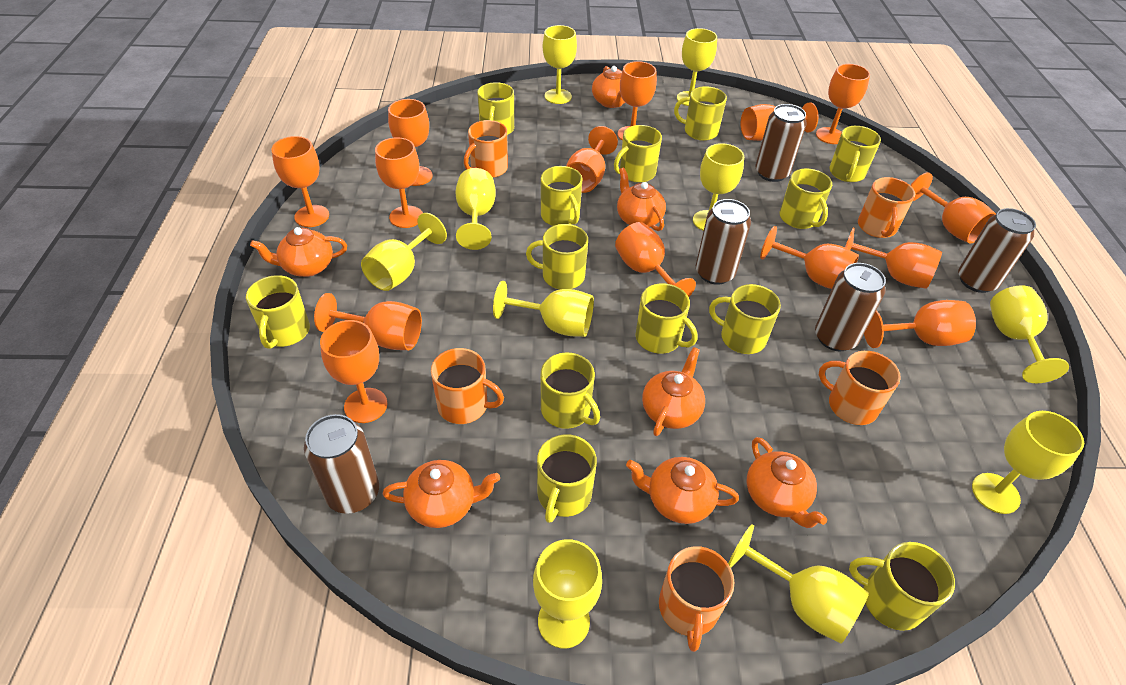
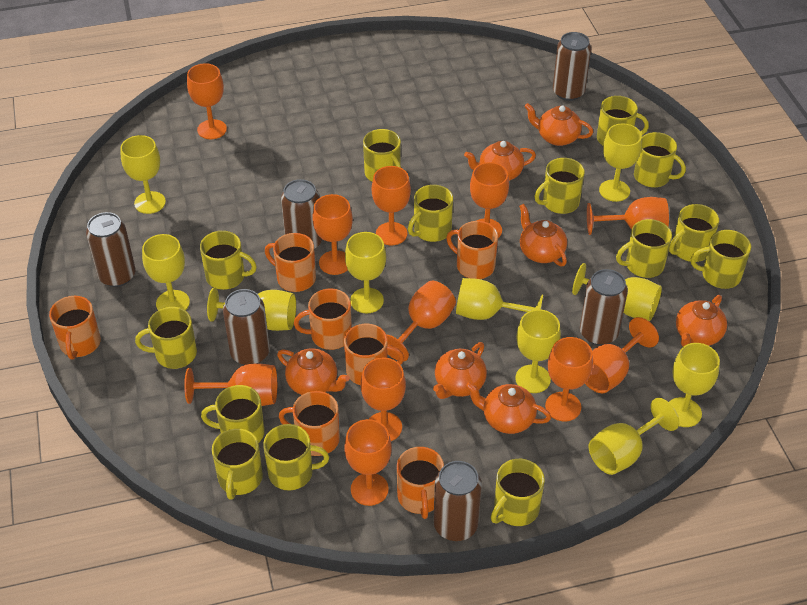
brown can: [304,414,379,514] [696,199,751,285] [755,104,807,182] [815,263,886,351] [958,208,1036,293] = 5 -> [86,212,136,287] [223,289,270,365] [281,179,322,250] [433,461,482,541] [553,32,591,101] [580,269,628,345] = 6
orange goblet: [271,136,329,227] [314,293,422,350] [320,320,387,423] [375,137,423,228] [388,99,432,186] [566,126,618,193] [615,222,696,297] [618,61,657,141] [741,102,818,141] [760,226,859,289] [816,64,870,144] [845,228,942,289] [864,300,976,348] [910,172,996,244] = 14 -> [184,363,277,406] [187,63,227,139] [312,194,353,275] [344,419,392,506] [361,358,406,441] [372,166,411,245] [386,281,456,362] [470,162,509,238] [545,337,593,422] [585,317,659,393] [587,197,669,235] = 11
orange mug: [431,348,504,424] [464,120,508,178] [659,546,734,652] [819,351,901,425] [858,177,915,238] = 5 -> [49,296,101,360] [265,233,316,292] [279,391,340,456] [294,288,352,350] [344,324,404,385] [397,447,444,519] [446,221,498,279] = 7
yellow mug: [246,275,310,349] [477,82,514,135] [526,224,588,289] [537,434,597,523] [541,166,582,226] [541,352,600,429] [614,125,662,183] [636,283,697,354] [674,86,727,141] [709,284,781,354] [780,169,832,229] [829,126,881,182] [849,542,955,631] = 13 -> [135,307,197,369] [200,231,257,290] [201,385,264,443] [212,428,263,500] [263,424,329,491] [363,129,401,182] [408,185,453,242] [491,459,545,526] [534,158,585,214] [597,96,649,145] [616,219,672,278] [634,132,686,187] [669,204,719,262] [691,230,751,289] = 14

